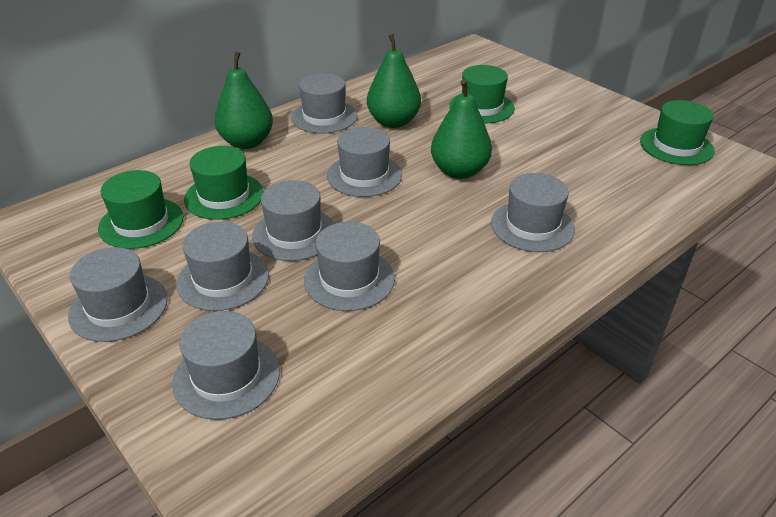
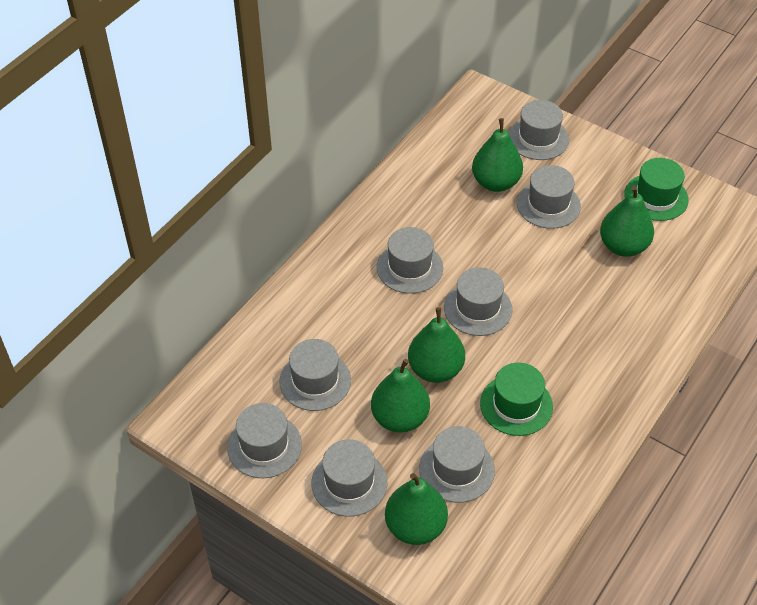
green hat: [98,170,184,249] [184,146,264,220] [449,65,515,123] [640,100,715,165] = 4 -> [480,363,553,436] [624,158,689,221] = 2
green pear: [214,52,273,149] [367,34,421,128] [431,79,492,179] = 3 -> [371,359,430,433] [385,473,448,545] [408,307,465,383] [472,118,523,192] [600,186,654,257] = 5

